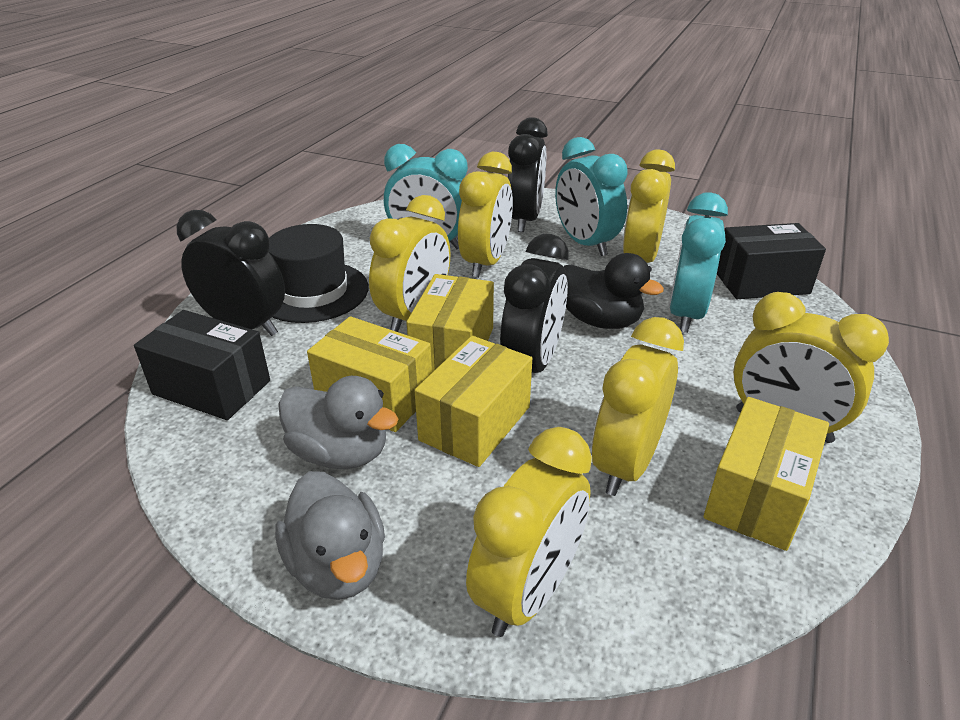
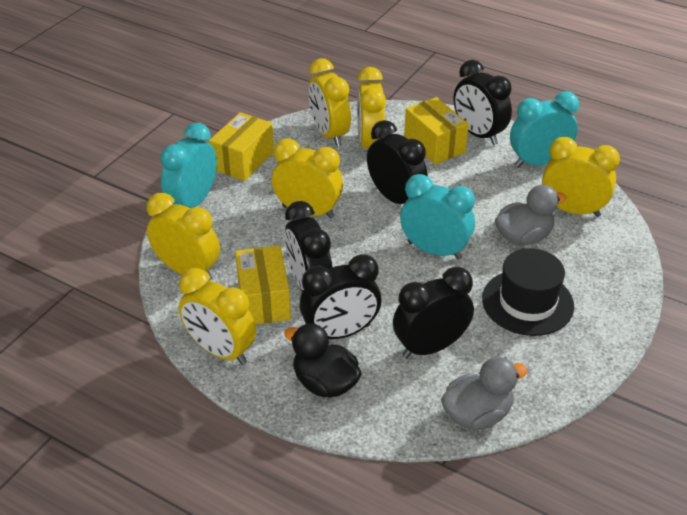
black box: [134,310,270,420] [717,223,826,299] = 2 -> none = 0
black clock: [177,210,285,336] [500,234,569,373] [508,117,548,232] = 3 -> [285,201,333,292] [300,254,381,339] [367,120,428,204] [393,267,474,358] [454,60,512,145] = 5
yellow box: [307,316,432,432] [407,274,494,372] [415,336,532,467] [703,397,829,551] = 4 -> [209,112,274,181] [235,245,291,325] [404,97,469,164] = 3

